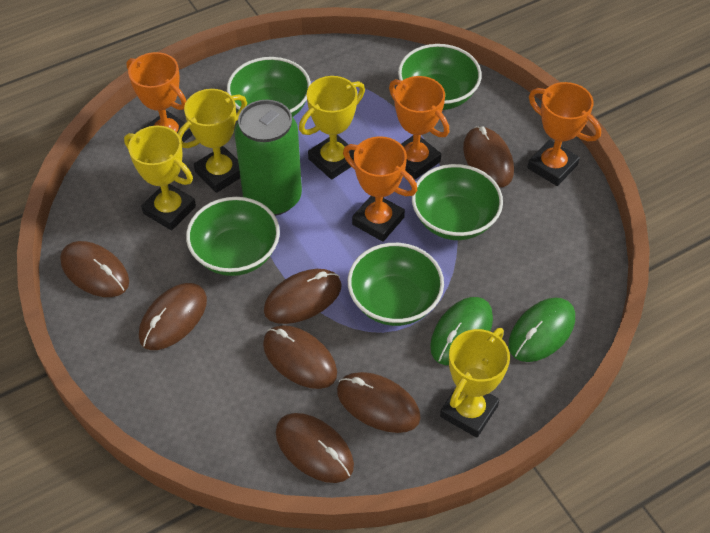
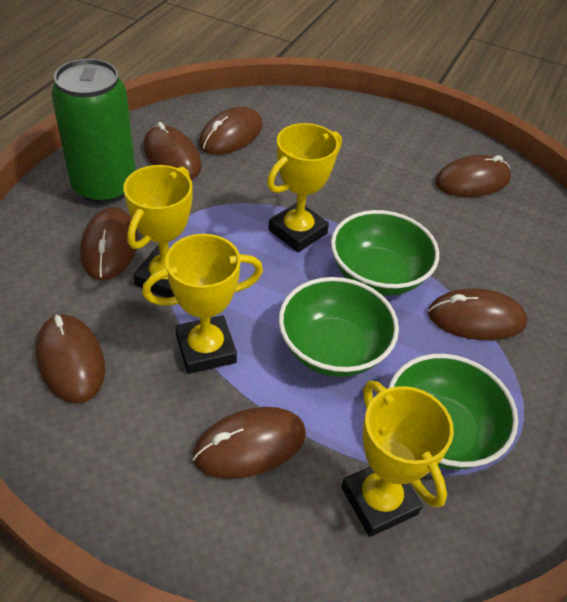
green bowl: [186,197,280,276] [227,57,311,117] [348,243,444,326] [398,44,482,110] [412,164,503,240] = 5 -> [279,277,399,377] [331,210,439,296] [388,354,518,470] = 3
green mouse: [430,297,493,365] [509,298,575,362] = 2 -> none = 0
orange trophy: [127,52,193,143] [343,136,417,242] [389,76,450,180] [527,82,601,186] = 4 -> none = 0

